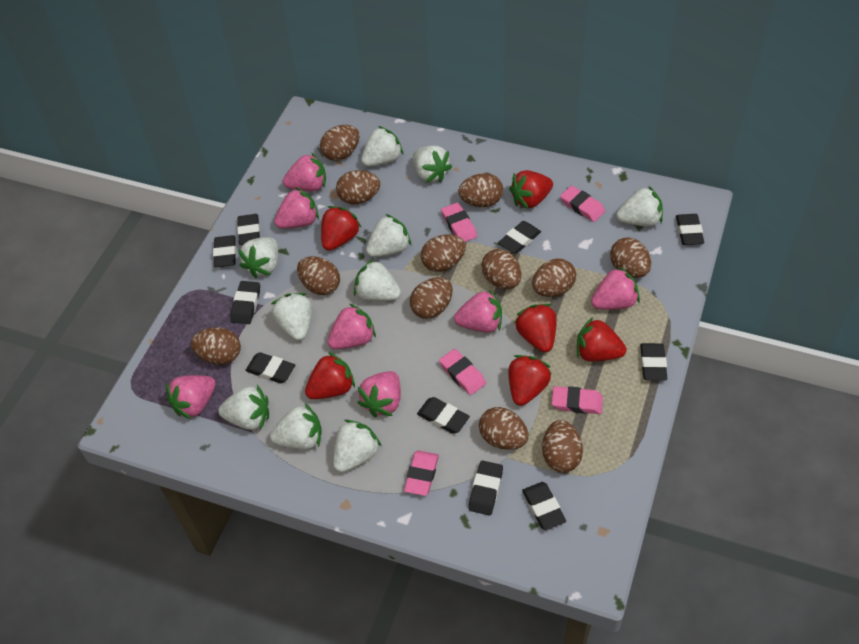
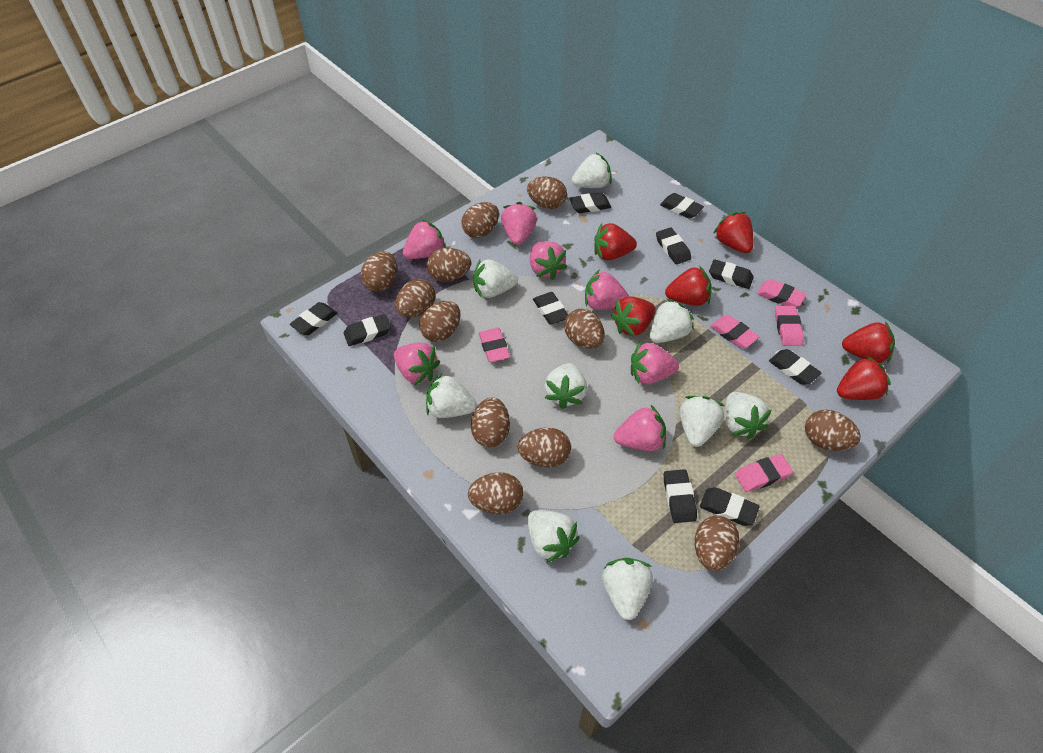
white strawberry: [218,385,269,430] [238,237,278,278] [270,403,322,450] [271,293,312,341] [333,420,382,472] [354,259,401,301] [361,126,403,167] [366,214,411,257] [413,146,452,183] [616,186,663,226] = 10 -> [426,373,477,418] [473,260,518,298] [528,510,580,563] [545,363,587,409] [572,153,612,188] [602,558,653,620] [650,299,694,343] [680,396,725,447] [725,392,771,439] = 9

